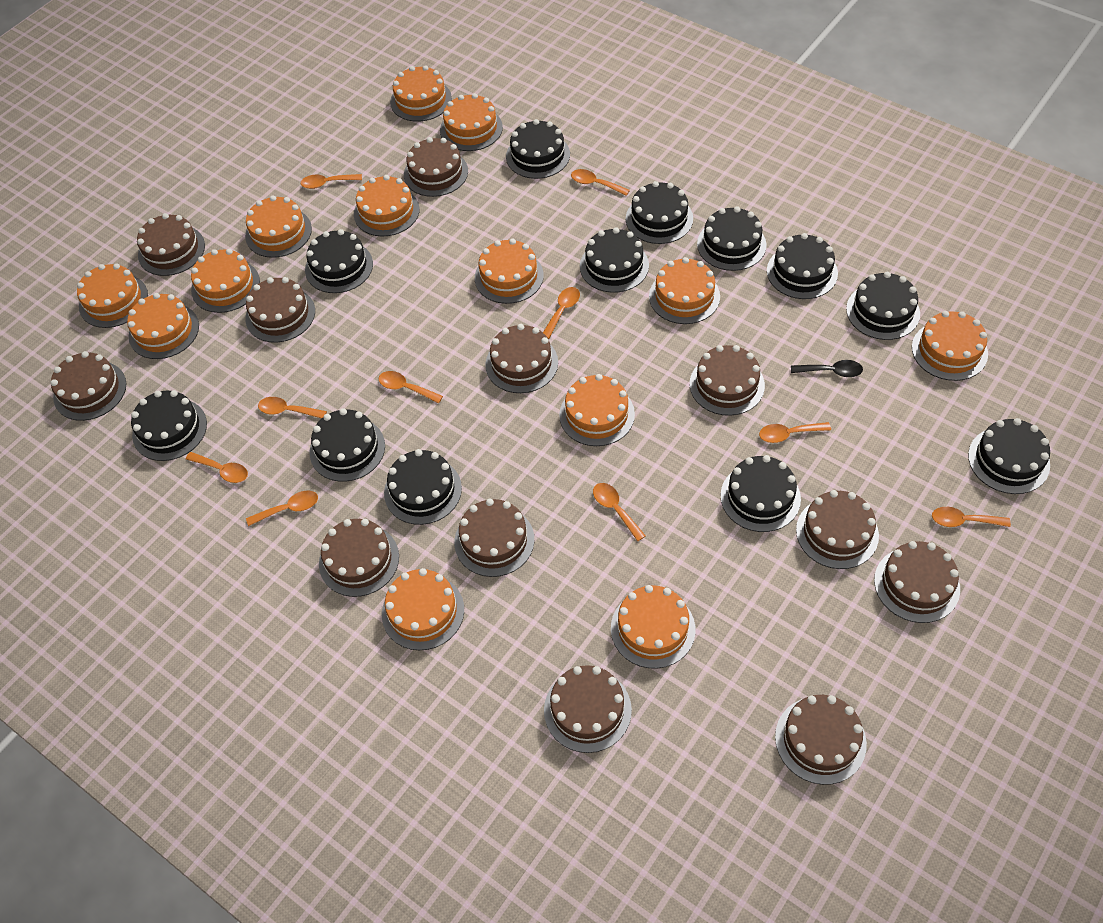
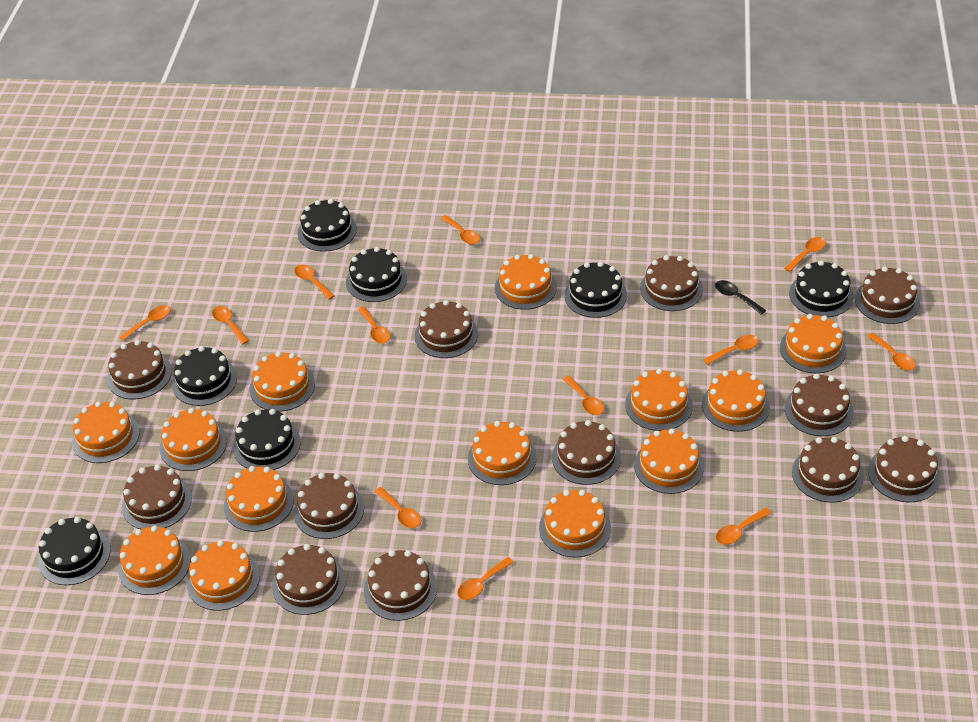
black cake: [131,390,207,461] [305,229,373,293] [309,408,385,482] [384,449,462,525] [506,119,570,179] [580,227,649,293] [626,181,693,244] [697,206,766,271] [721,455,801,532] [767,233,838,299] [846,272,920,340] [968,418,1050,494] = 12 -> [38,517,110,585] [172,346,237,406] [233,409,301,470] [298,199,357,252] [346,247,407,302] [564,262,627,318] [789,260,854,317] = 7
orange spoon: [186,452,248,483] [246,491,318,526] [258,397,327,419] [300,174,362,189] [379,371,443,403] [543,287,580,339] [571,169,630,196] [593,483,646,541] [759,422,831,443] [932,507,1011,527] = 10 -> [119,305,171,341] [212,306,249,344] [295,265,335,300] [358,307,391,343] [374,487,421,528] [441,215,480,245] [457,557,514,600] [563,376,604,415] [703,335,759,365] [716,508,772,545] [784,237,826,272] [867,333,916,370] = 12

